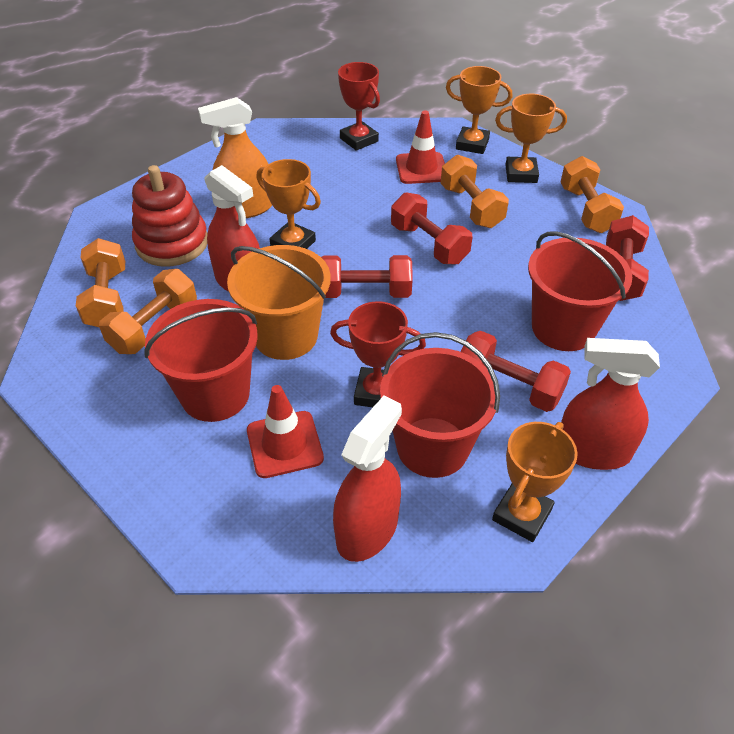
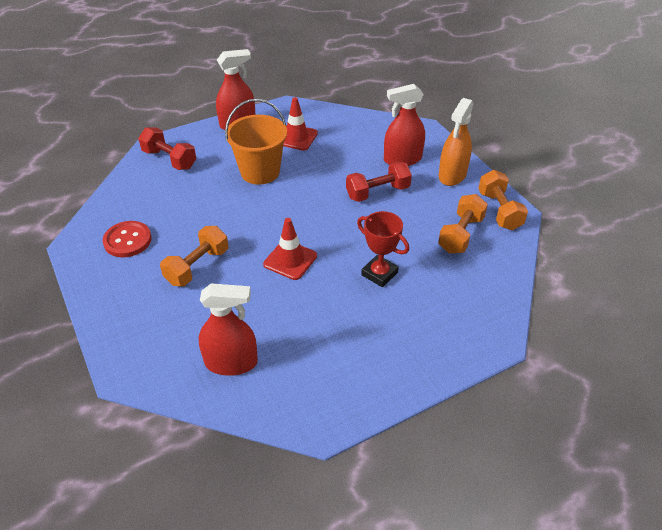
orange dumbbell: [76,238,125,327] [99,269,197,354] [441,155,509,228] [560,156,624,233] = 4 -> [160,226,228,286] [438,194,488,254] [478,170,528,230] = 3
orange trophy: [257,159,321,249] [446,66,512,154] [492,422,578,542] [495,94,567,183] = 4 -> none = 0
red bucket: [145,299,258,422] [380,332,500,478] [528,231,632,351] = 3 -> none = 0
red button: none = 0 -> [103,221,152,257] = 1
red dumbbell: [321,255,413,298] [391,193,473,265] [461,331,571,412] [606,215,649,301] = 4 -> [138,127,196,170] [346,161,412,202] = 2
red stacking toy: [132,165,208,267] = 1 -> none = 0
red trophy: [330,301,426,407] [338,62,380,151] = 2 -> [357,211,409,287] = 1

